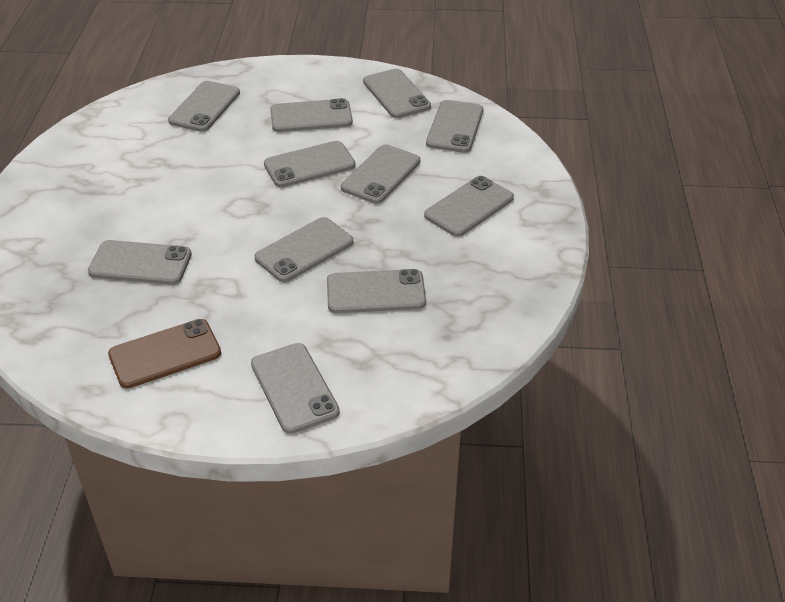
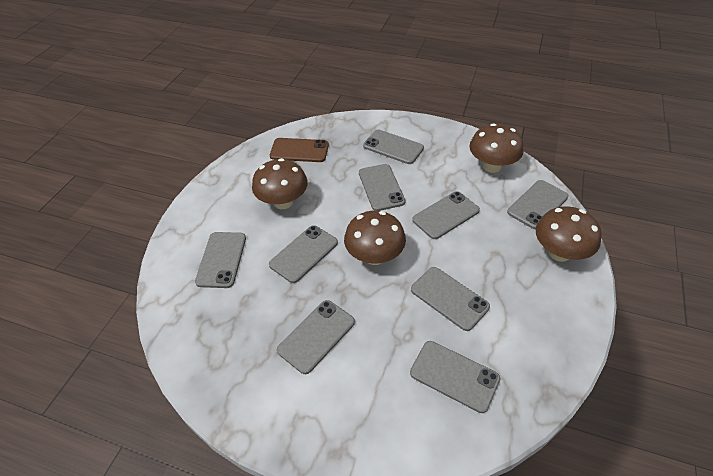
brown mushroom: none = 0 -> [252,158,308,209] [344,210,406,265] [470,123,523,173] [536,206,602,262] = 4
grey phone: [88,240,192,285] [168,81,240,132] [251,343,340,434] [255,217,353,282] [264,141,356,187] [270,98,353,132] [327,269,426,313] [341,144,420,204] [363,69,431,118] [424,176,514,237] [426,100,483,153] = 11 -> [195,232,246,288] [269,225,338,283] [277,300,355,374] [359,164,406,211] [363,130,424,164] [410,341,501,413] [411,267,490,331] [412,191,480,239] [507,180,568,229] = 9

